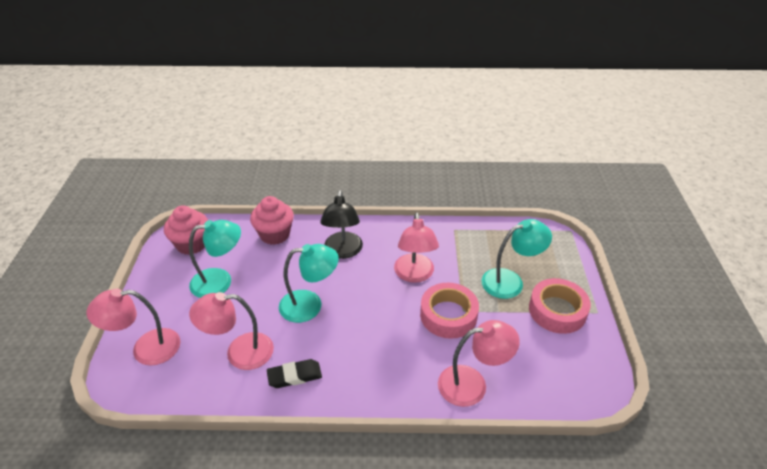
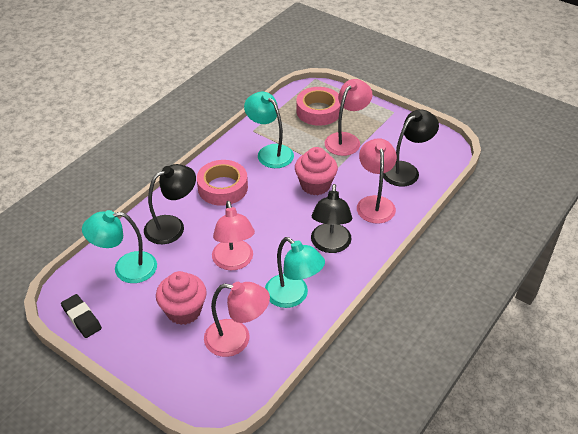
black lamp: [320,190,363,259] = 1 -> [144,164,196,244] [311,184,352,253] [383,109,439,187] = 3

